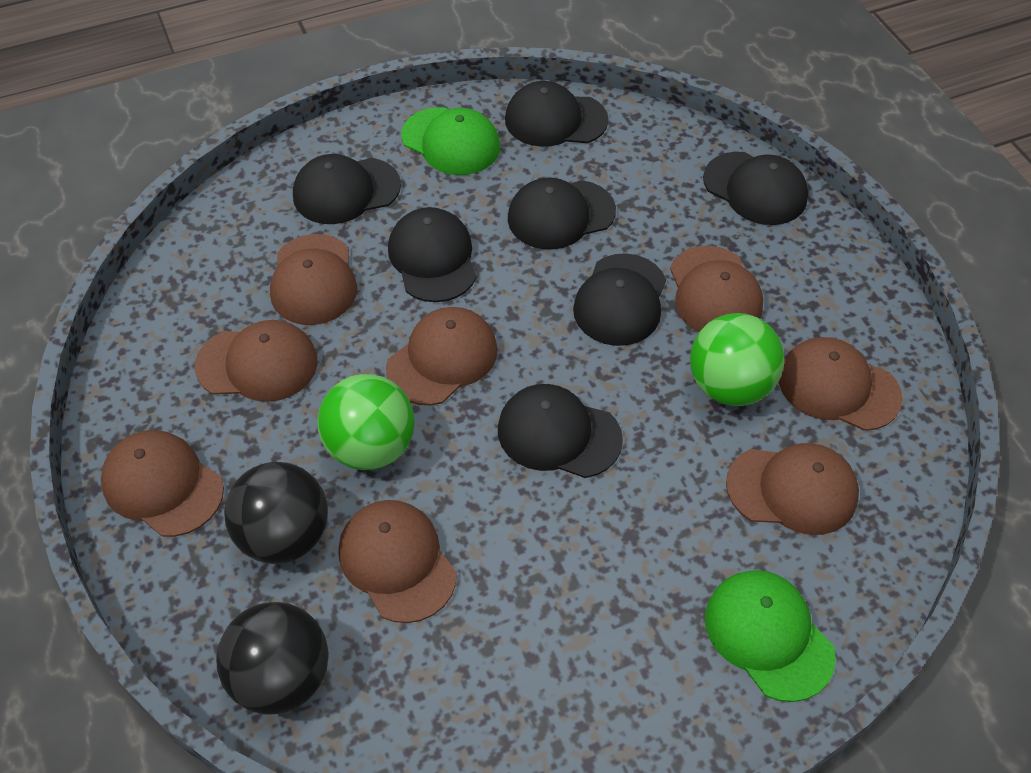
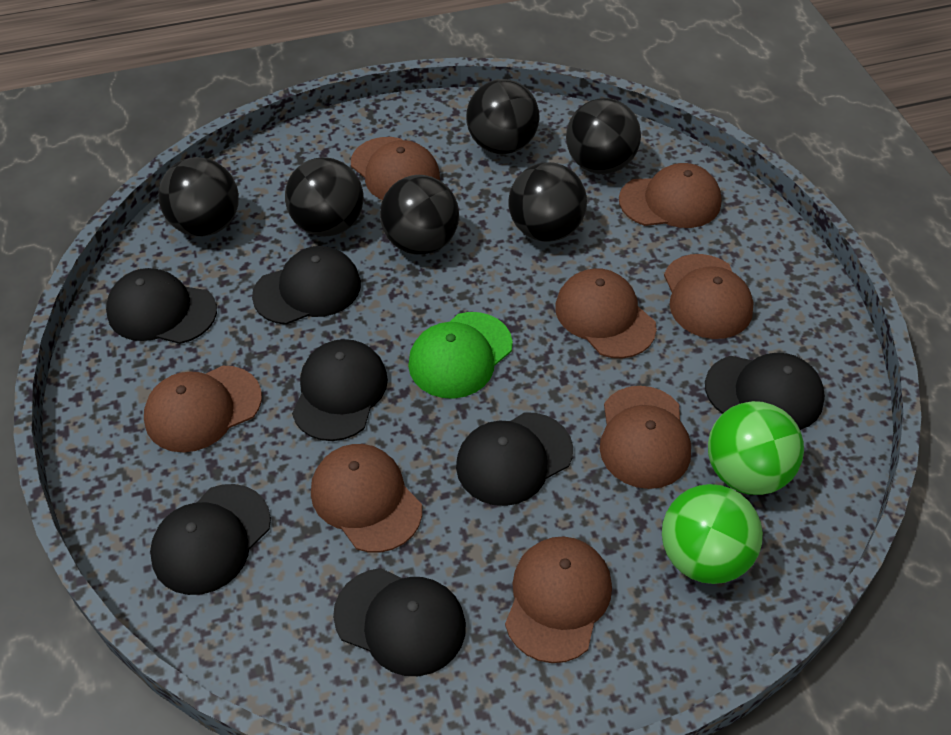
black ball: [217,602,329,715] [224,462,328,564] = 2 -> [158,157,239,236] [285,157,364,237] [380,175,459,255] [466,79,540,154] [509,162,587,242] [566,98,641,174] = 6
green cap: [401,107,500,175] [705,570,836,702] = 2 -> [408,312,513,399] = 1

